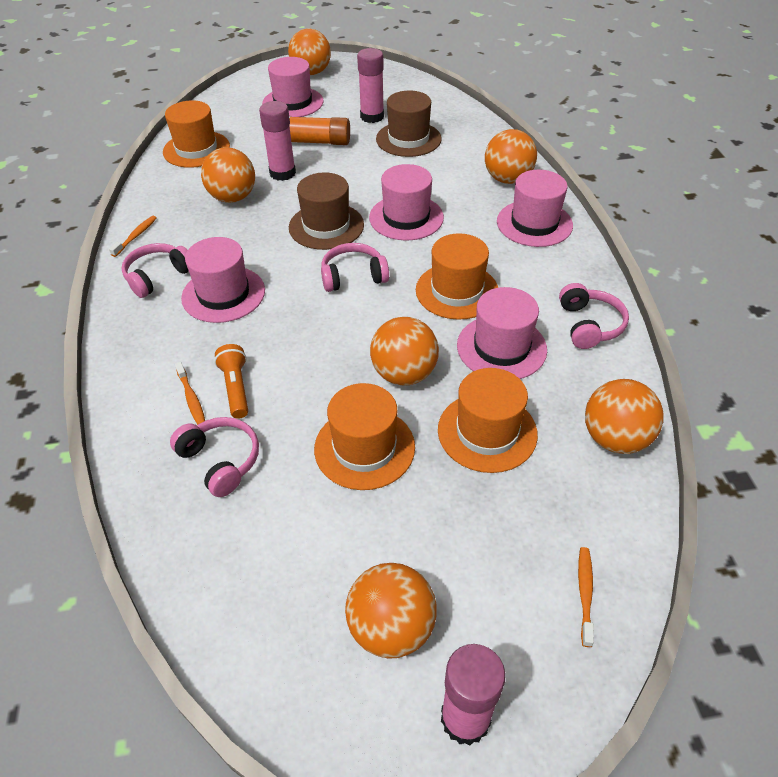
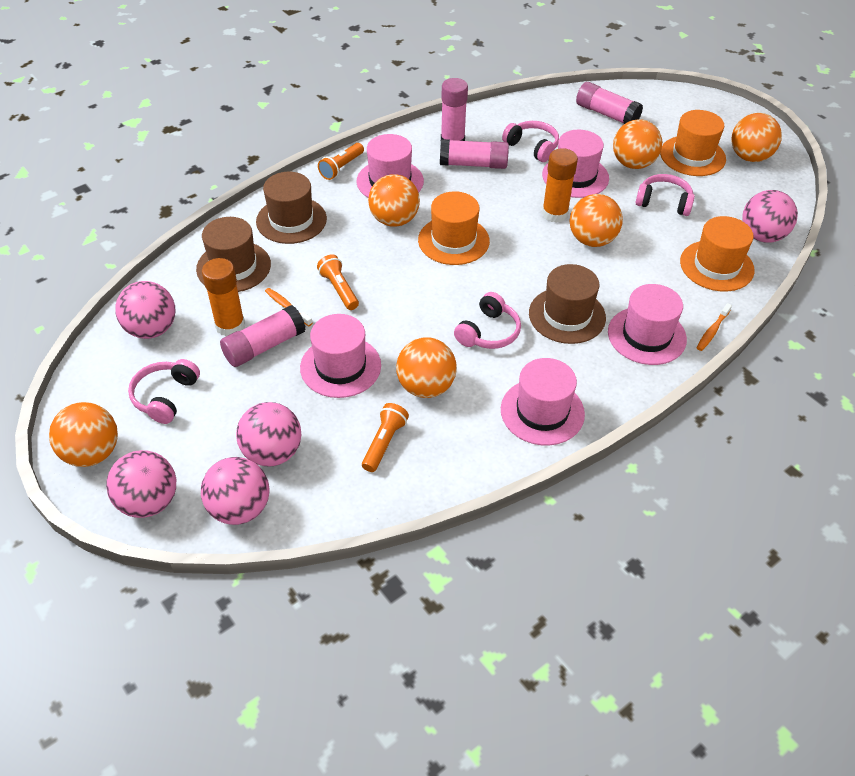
brown hat: [289,172,364,250] [376,91,442,157] = 2 -> [196,217,271,292] [256,172,327,244] [529,264,606,344] = 3
orange flashlight: [214,344,248,419] = 1 -> [317,254,359,310] [318,143,364,180] [362,403,409,472] = 3
orange glue stick: [289,116,350,145] = 1 -> [202,258,245,336] [542,148,578,223] = 2
orange hat: [163,100,230,168] [314,383,415,490] [416,233,498,320] [438,368,538,473] = 4 -> [418,191,490,265] [660,110,726,176] [680,216,754,292] = 3
orange toothbrush: [109,216,157,257] [175,362,205,425] [578,547,594,647] = 3 -> [265,288,312,327] [697,303,732,351] = 2
pink ball: none = 0 -> [106,450,176,518] [115,281,175,339] [201,457,270,525] [236,402,302,467] [742,190,798,242] = 5
pink glue stick: [259,101,296,181] [357,48,384,123] [441,644,506,745] = 3 -> [220,305,306,367] [440,139,509,169] [441,78,468,141] [576,82,643,124] = 4

